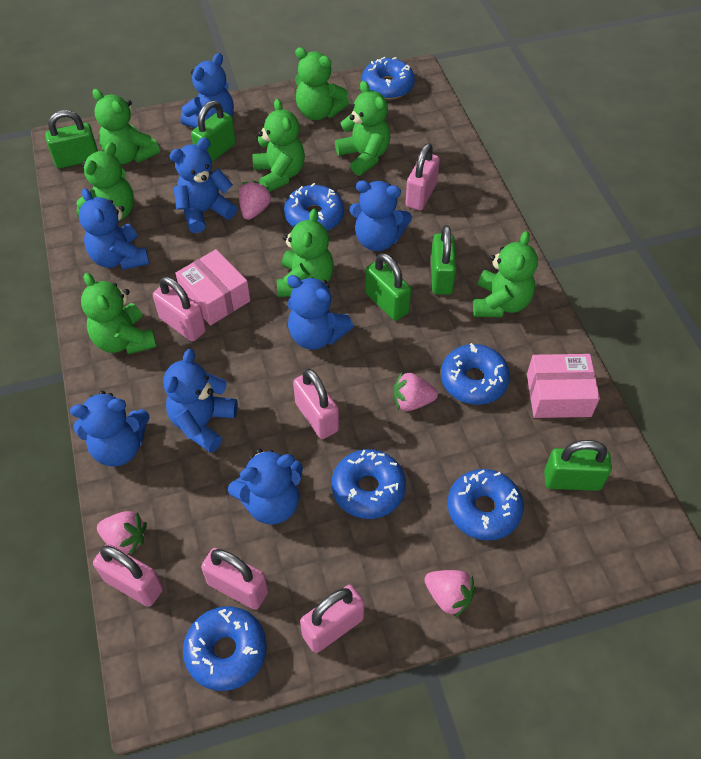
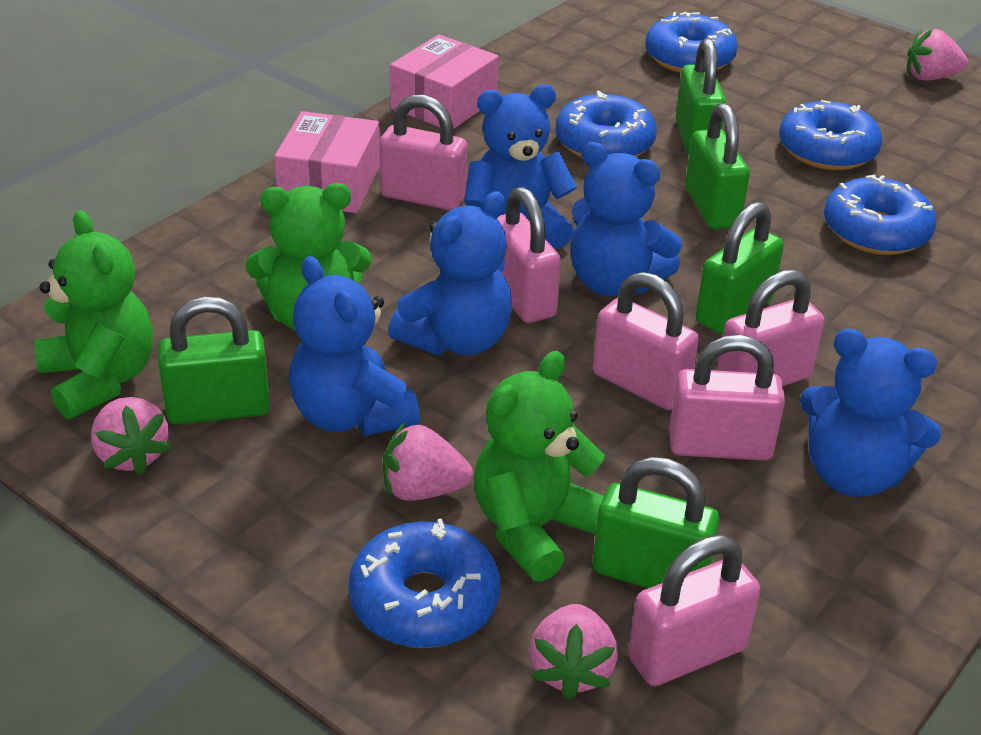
blue donut: [183,606,267,691] [284,183,344,231] [332,449,406,519] [362,57,415,99] [441,343,510,405] [448,469,524,541] = 6 -> [348,518,500,648] [555,90,657,158] [645,12,738,73] [779,100,882,170] [824,175,937,255] = 5
blue teddy bear: [70,391,150,467] [79,188,149,270] [163,349,238,453] [169,138,237,233] [181,53,234,128] [228,449,303,525] [287,275,353,350] [349,180,412,251] = 8 -> [289,256,420,436] [388,191,512,355] [464,85,577,249] [571,142,682,296] [800,328,942,497] = 5
green teddy bear: [76,142,134,221] [81,273,157,354] [93,89,160,164] [253,99,305,192] [277,209,334,297] [295,47,349,120] [335,81,391,176] [473,231,538,317] = 8 -> [35,210,153,419] [246,183,372,331] [474,351,605,582] = 3

